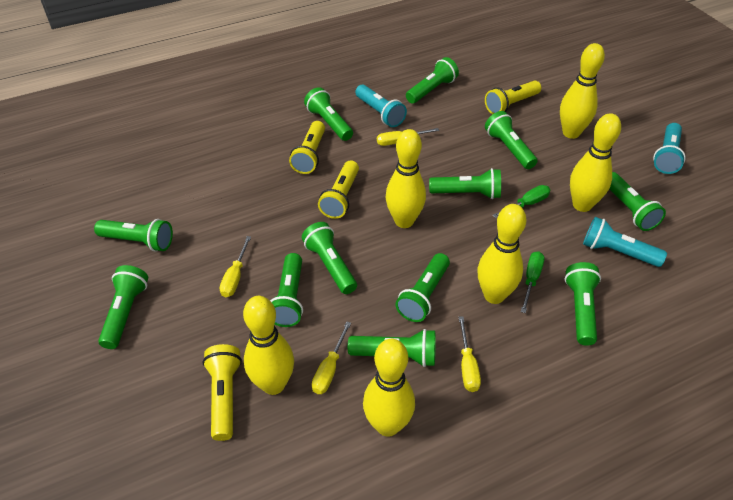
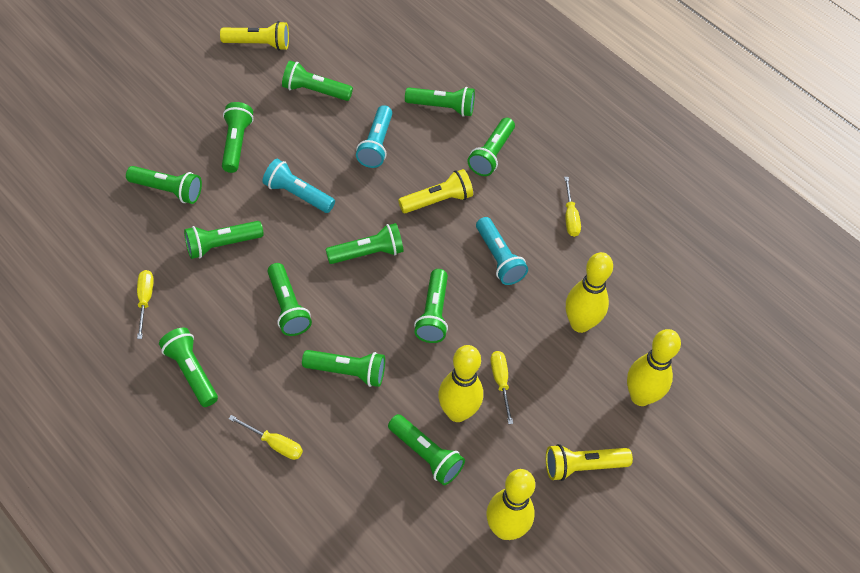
green screwdriver: [492,185,550,218] [521,251,545,313] = 2 -> none = 0
yellow bowling pin: [243,296,294,395] [363,339,415,437] [386,129,426,228] [477,204,526,304] [560,43,605,139] [570,113,621,212] = 6 -> [438,345,483,422] [486,469,535,540] [566,252,613,333] [627,329,681,406] = 4
yellow flashlight: [203,344,242,441] [289,121,325,174] [318,160,359,219] [485,81,541,114] = 4 -> [220,21,289,51] [398,169,473,213] [546,444,633,481] = 3

